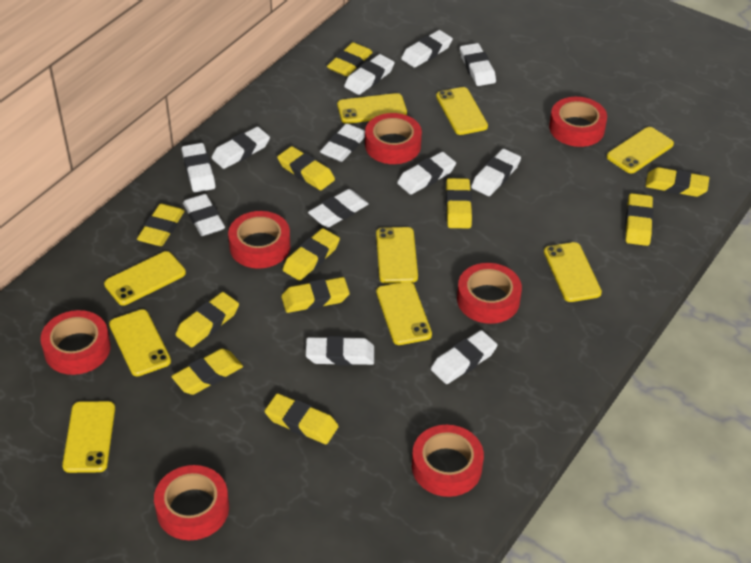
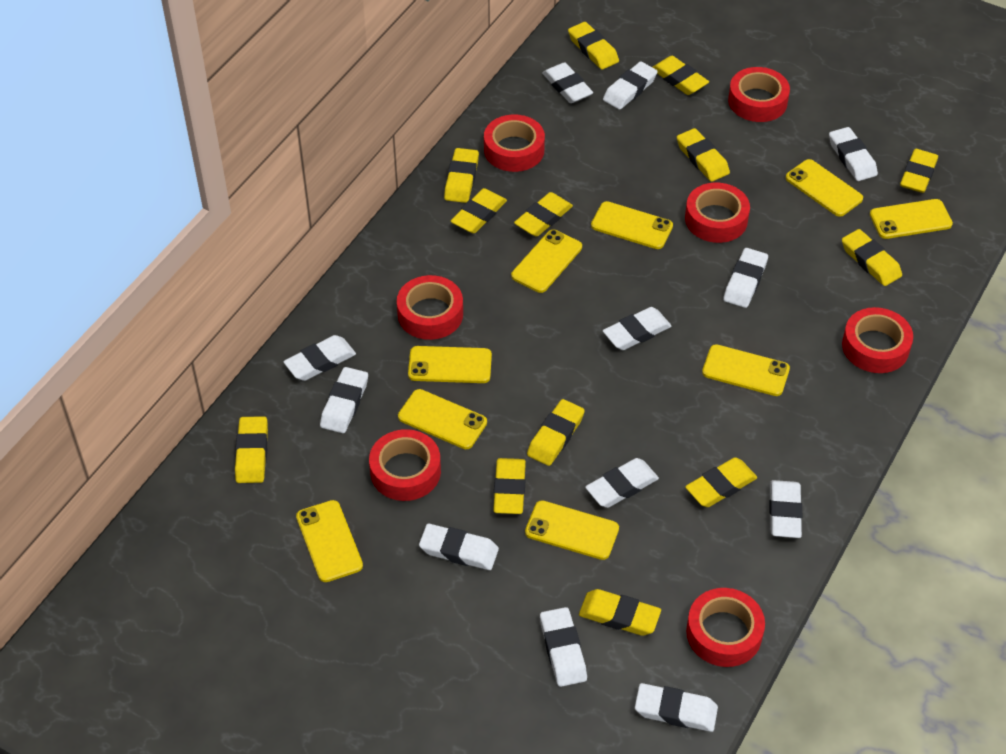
yellow eraser: [137,204,185,246] [171,349,243,395] [175,292,239,347] [265,393,339,444] [277,146,335,190] [281,277,350,313] [282,228,340,281] [327,42,373,76] [446,178,472,228] [625,193,653,246] [645,167,709,197] = 11 -> [235,416,268,483] [444,148,479,203] [451,188,507,233] [493,458,526,514] [514,192,573,237] [527,399,585,466] [568,22,619,70] [579,589,661,636] [652,56,709,95] [677,128,730,182] [685,457,757,507] [842,229,902,286] [900,149,938,193] = 13

